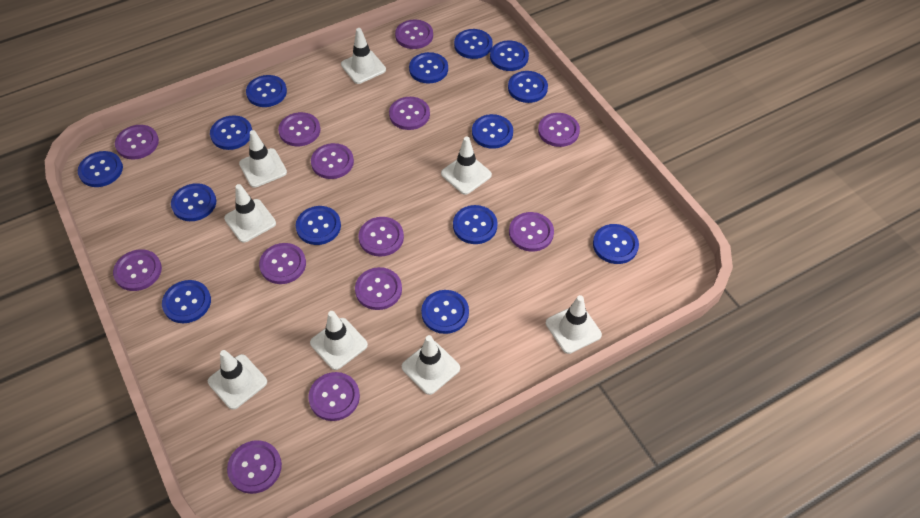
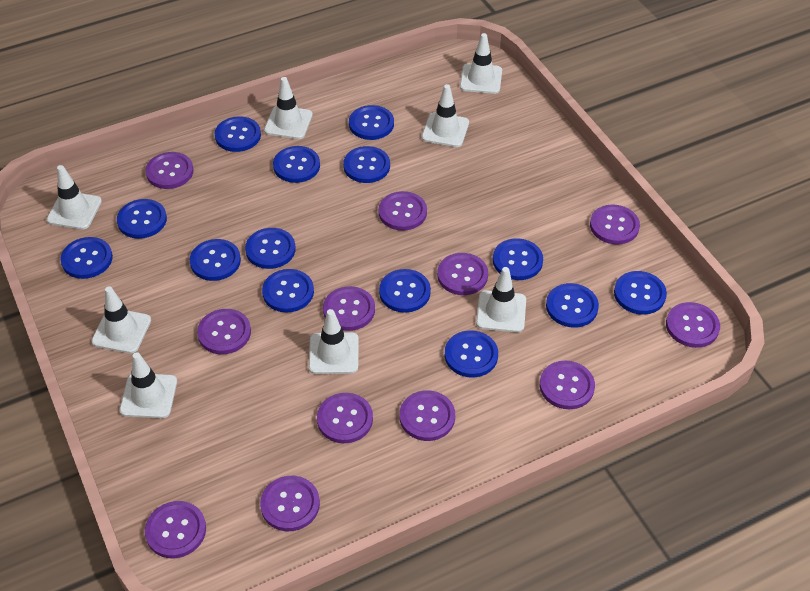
purple button: [113,249,162,291] [115,125,159,160] [227,440,282,494] [259,243,306,284] [278,112,321,146] [308,372,360,421] [311,143,354,179] [355,267,402,310] [359,217,404,257] [389,97,430,130] [395,20,433,49] [509,212,554,252] [538,113,580,147] = 13 -> [145,152,194,189] [145,501,206,558] [197,309,251,354] [260,476,320,531] [317,393,373,443] [323,286,375,331] [379,191,427,231] [400,390,455,441] [437,253,488,295] [540,360,595,409] [590,204,640,245] [666,302,720,348] = 12

